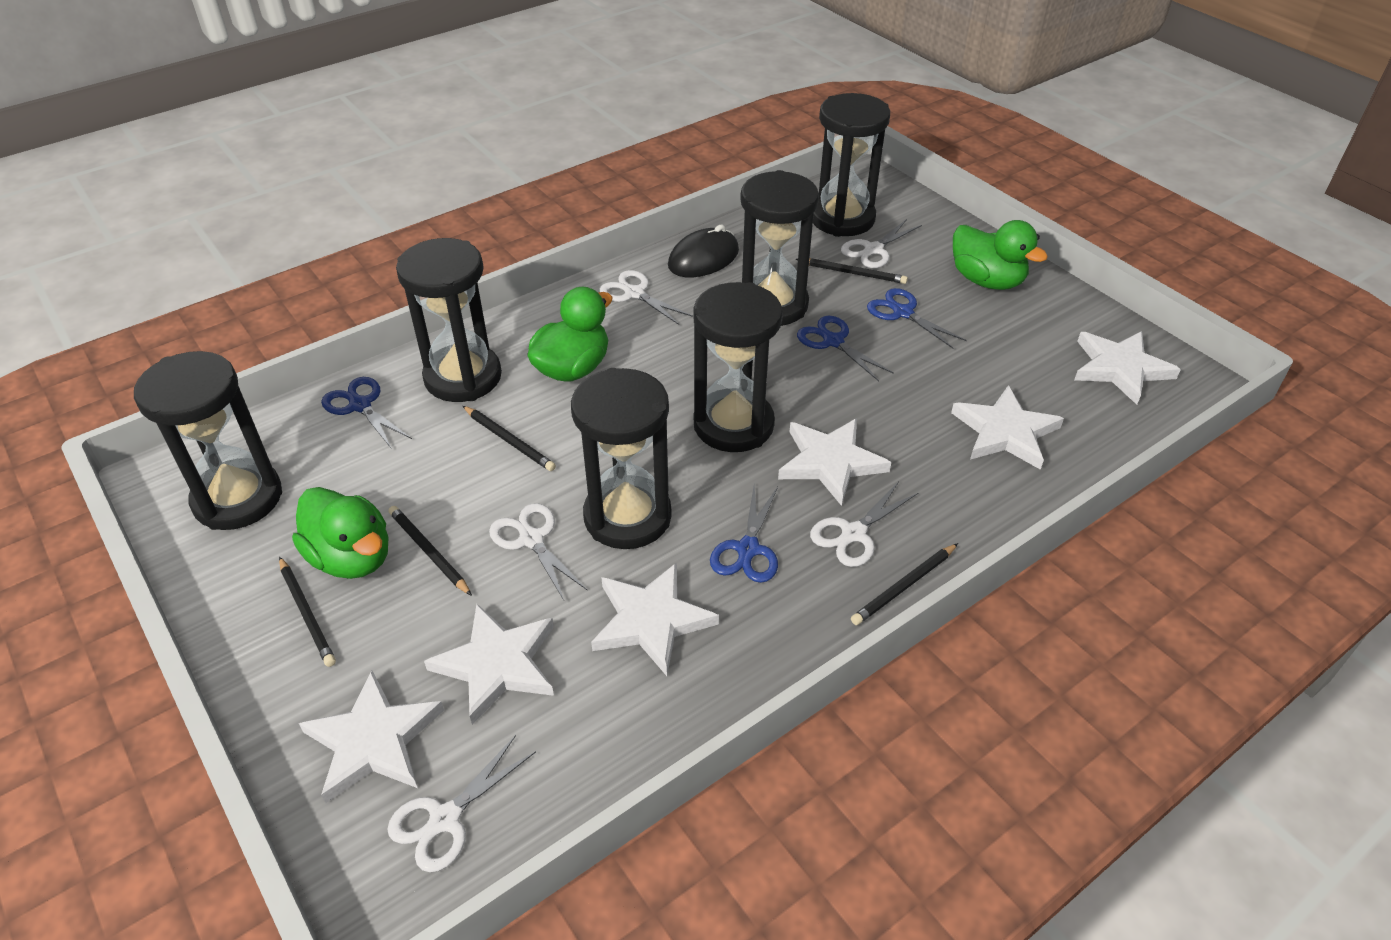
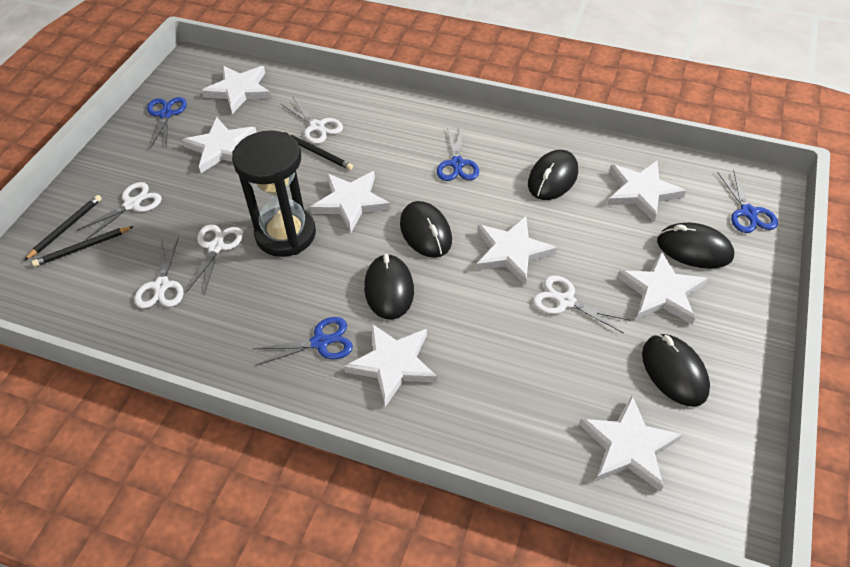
black hourglass: [134,351,282,530] [396,238,502,402] [571,368,672,549] [693,282,783,452] [740,170,819,326] [813,93,890,237] = 6 -> [232,130,316,257] = 1
black mouse: [668,224,739,277] = 1 -> [364,254,414,320] [400,201,452,258] [528,150,578,200] [642,334,710,407] [657,222,734,269] = 5
black pencil: [279,557,336,667] [388,506,472,596] [463,406,556,471] [796,258,908,284] [851,543,958,625] = 5 -> [25,195,102,260] [32,226,134,267] [289,134,353,170] = 3
green duck: [292,487,388,579] [528,287,613,381] [953,220,1048,290] = 3 -> none = 0
white star: [299,671,444,803] [424,604,554,725] [591,562,719,676] [778,418,891,506] [951,385,1064,470] [1074,331,1181,405] = 6 -> [182,117,257,173] [201,66,271,114] [310,171,391,232] [344,323,437,407] [476,216,557,286] [579,396,683,492] [607,161,686,222] [617,251,708,325] = 8

